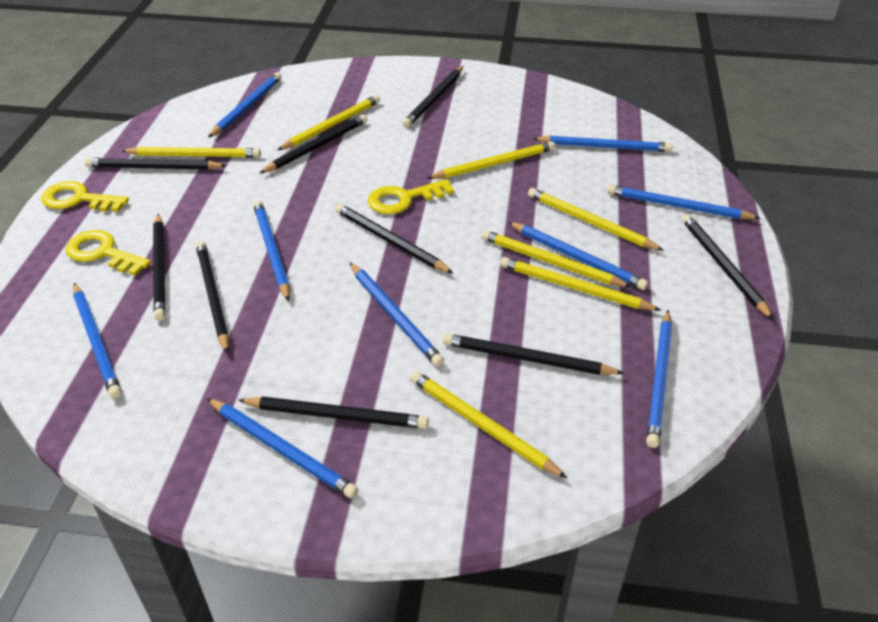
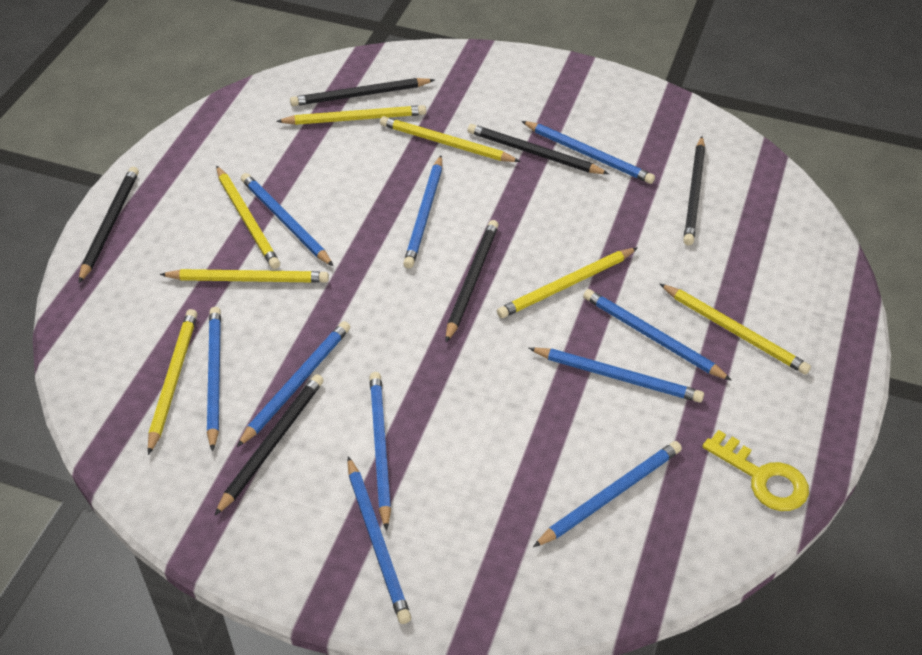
black pencil: [85,158,227,170] [153,214,165,321] [196,241,229,354] [238,397,429,429] [260,114,367,173] [335,204,453,273] [402,66,463,128] [443,333,624,375] [682,214,774,320] = 9 -> [79,167,139,283] [214,374,324,516] [290,78,434,106] [446,220,499,342] [468,124,609,174] [683,136,705,245] = 6
blue pencil: [73,283,122,399] [207,398,358,498] [208,72,282,138] [253,200,290,301] [350,263,444,367] [508,222,648,290] [533,135,673,152] [607,185,760,219] [646,310,672,448] = 9 -> [207,307,221,452] [237,321,350,447] [241,173,333,266] [347,456,411,624] [370,372,391,531] [403,156,442,268] [522,121,655,184] [529,348,704,403] [533,441,682,547] [583,289,732,381] = 10
yellow key: [41,181,129,212] [65,230,151,275] [368,179,454,214] = 3 -> [702,430,809,511] = 1

